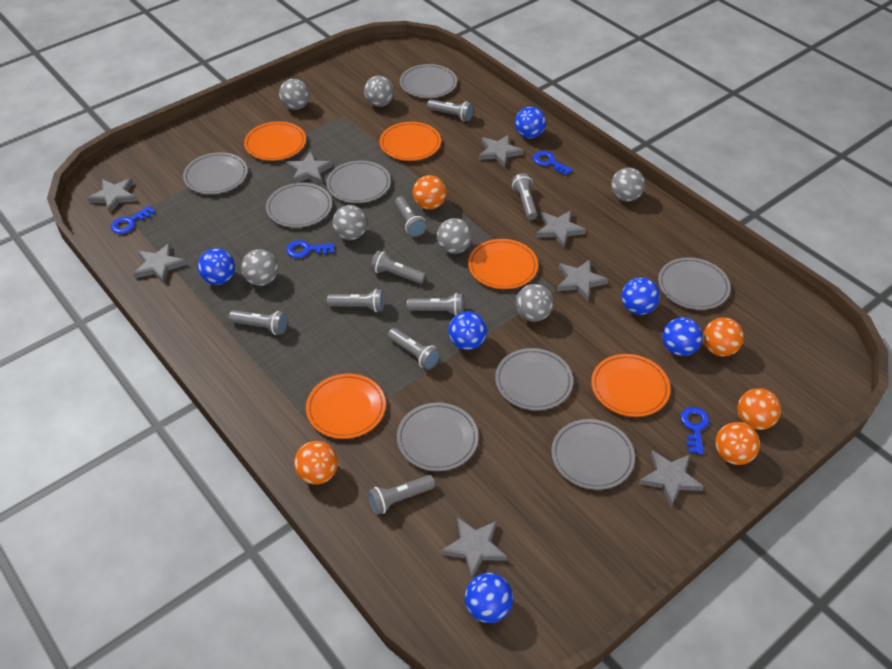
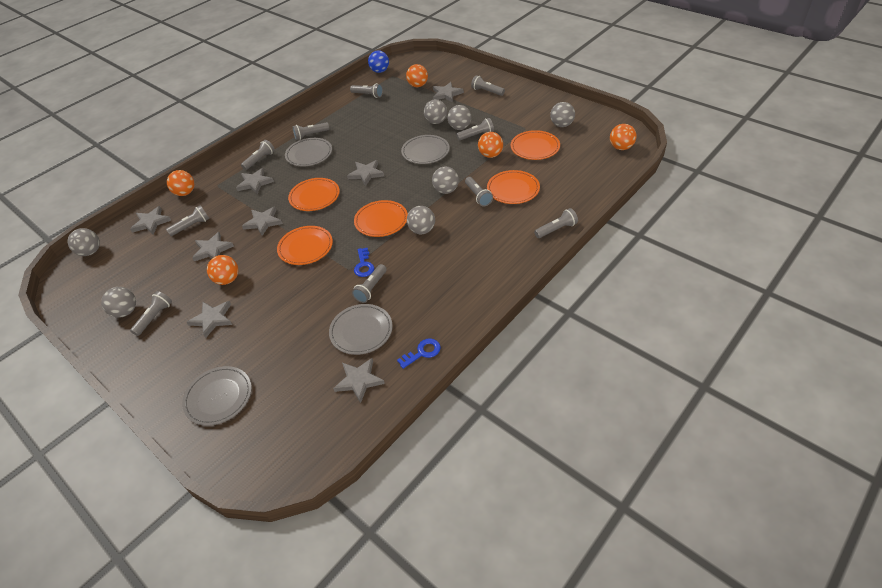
blue ball: [198,248,235,285] [448,311,487,350] [465,573,513,623] [515,106,546,139] [622,277,660,315] [662,317,703,356] = 6 -> [368,50,389,73] = 1
blue key: [111,206,155,234] [286,240,334,258] [533,151,573,176] [680,407,709,454] = 4 -> [354,248,374,277] [397,339,441,369] = 2
grey flashlight: [229,310,288,335] [327,289,385,312] [368,475,435,515] [371,250,426,284] [388,328,440,370] [395,196,427,237] [407,293,464,316] [427,99,473,121] [512,173,538,220] = 9 -> [130,291,172,336] [166,205,209,236] [241,140,275,170] [292,122,330,140] [350,83,383,98] [352,264,387,303] [456,118,494,140] [465,177,493,207] [471,75,505,96] [534,208,578,238] = 10
grey plate: [183,152,248,194] [266,183,332,228] [326,161,391,203] [397,402,479,471] [400,64,457,98] [495,348,573,410] [551,419,635,490] [658,257,731,310] = 8 -> [182,366,252,425] [285,138,332,167] [329,304,393,355] [401,135,450,164] = 4

